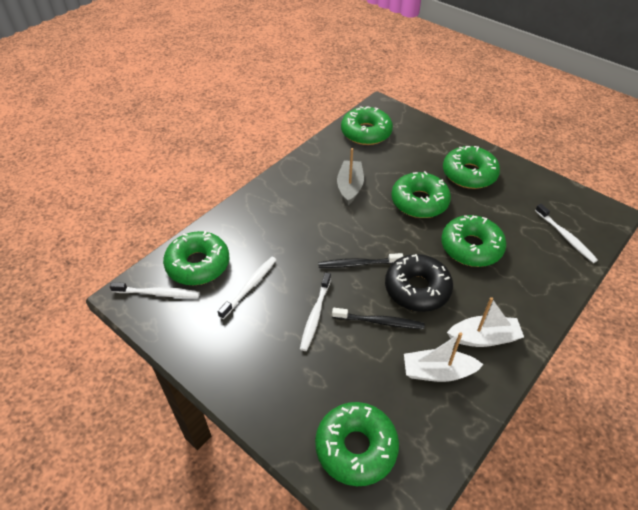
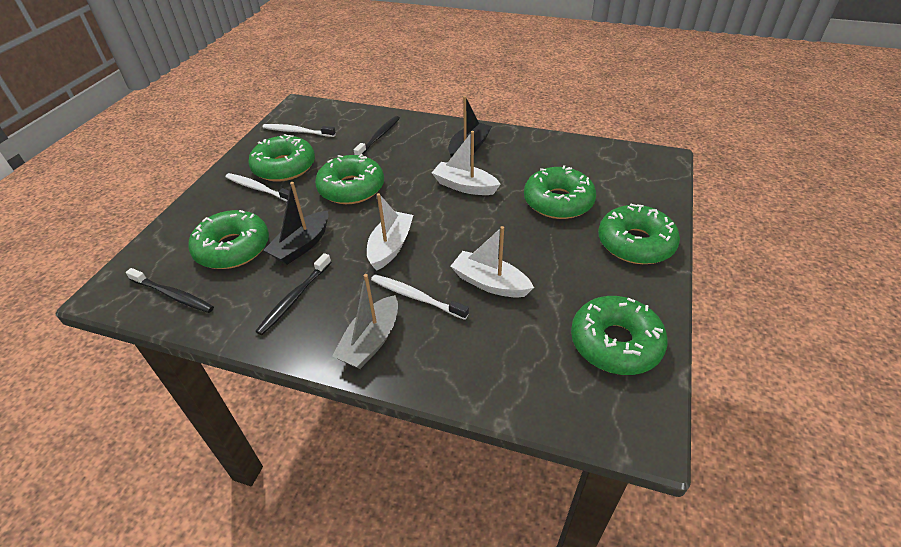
black boat: none = 0 -> [264,182,328,265] [448,96,492,157] = 2
black donut: [385,254,453,312] = 1 -> none = 0
black toothbrush: [318,253,403,268] [332,308,425,329] = 2 -> [126,268,214,313] [255,253,331,335] [354,116,400,155] = 3
white boat: [404,332,484,382] [447,297,524,347] = 2 -> [367,193,413,271] [432,131,501,195] [451,226,534,298] = 3
white toothbrush: [110,282,200,298] [218,257,277,319] [300,272,331,351] [535,204,598,263] = 4 -> [225,173,294,201] [262,124,336,137] [371,274,469,320] = 3

